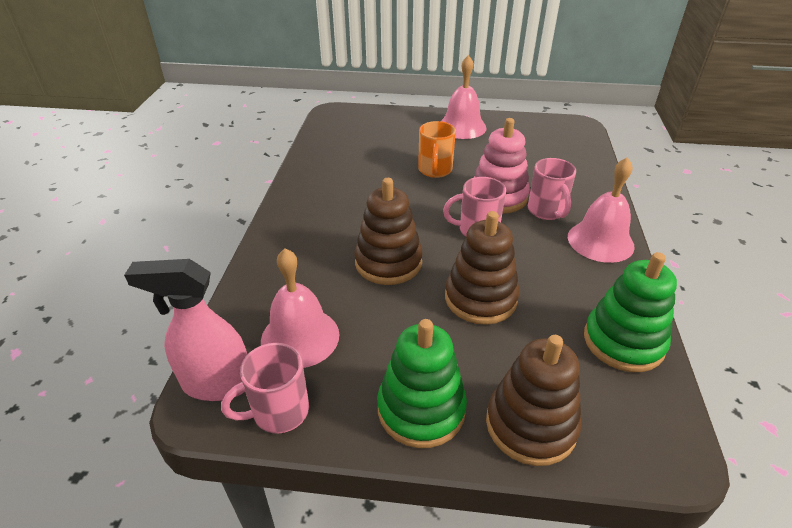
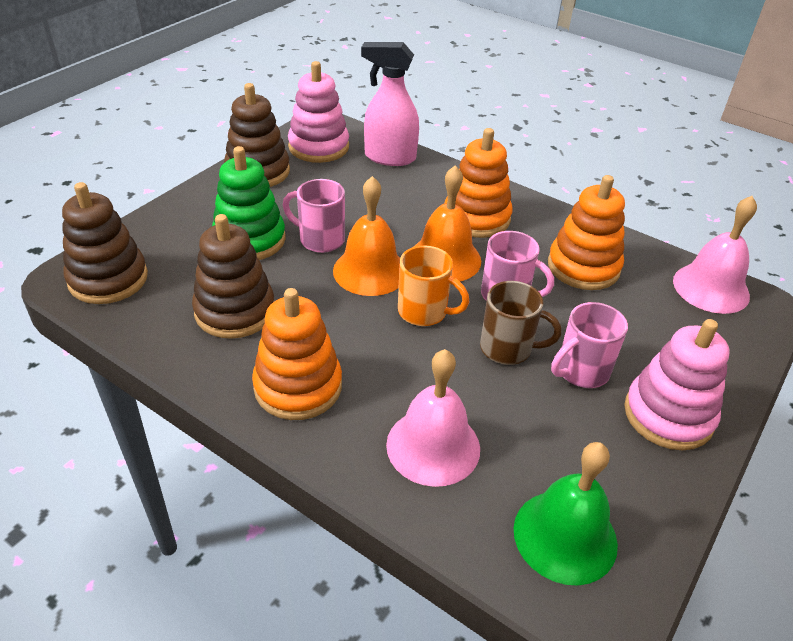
brown mug: none = 0 -> [480,281,562,365] = 1
green bell: none = 0 -> [514,442,618,586] = 1
green stacking toy: [377,319,467,448] [584,252,677,372] = 2 -> [212,146,285,260] = 1
orange bell: none = 0 -> [333,176,400,296] [414,165,481,281] = 2
orange stacking toy: none = 0 -> [252,288,342,420] [445,128,513,238] [548,175,625,290] = 3
pink bell: [261,248,339,368] [441,55,487,139] [568,157,635,263] = 3 -> [386,349,480,487] [673,196,757,314] = 2
pink stacking toy: [473,118,530,214] = 1 -> [288,61,349,163] [624,319,729,450] = 2

